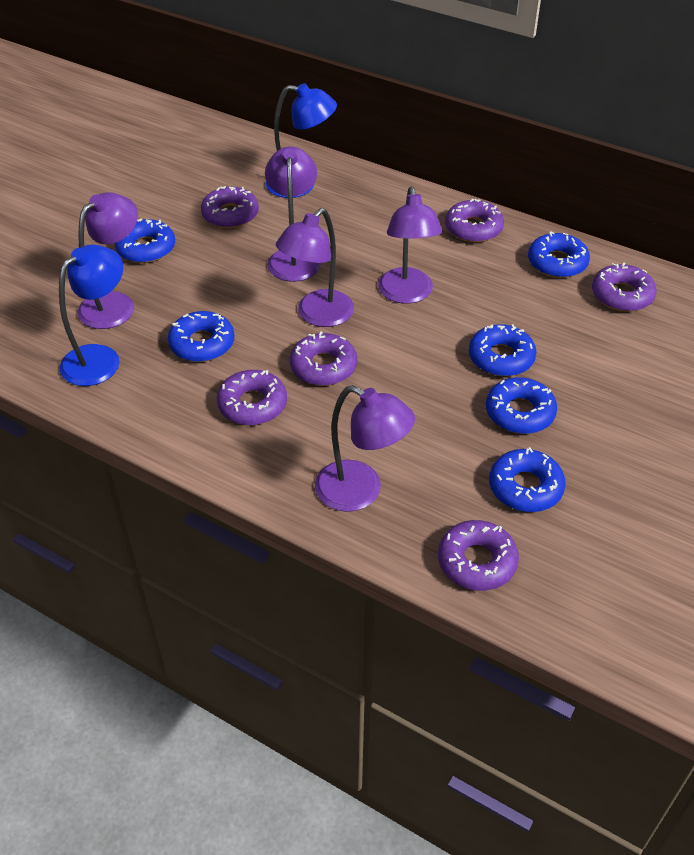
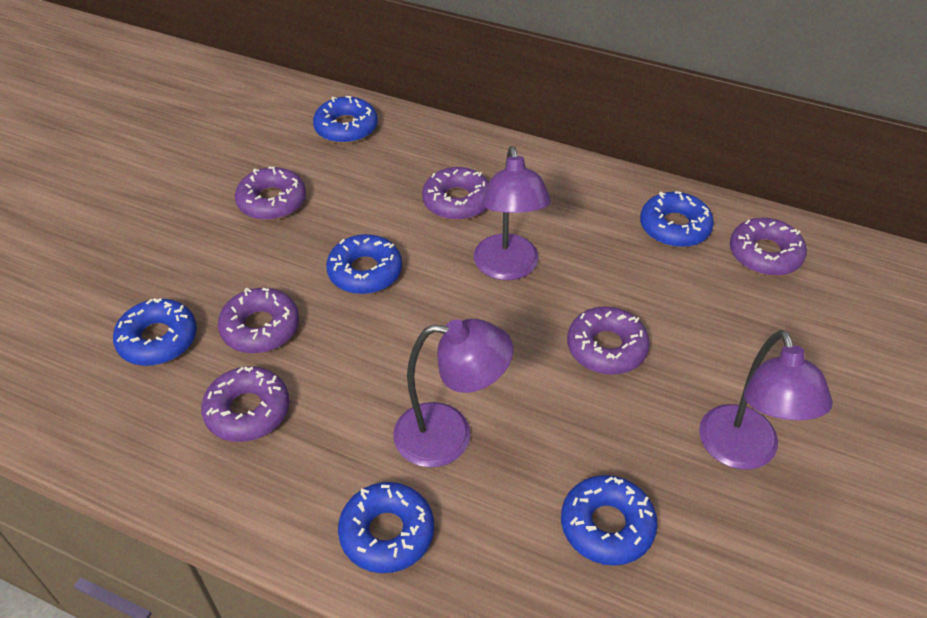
blue lamp: [59,245,123,386] [266,83,337,198] = 2 -> none = 0
purple lamp: [77,192,138,329] [265,147,321,282] [276,208,354,327] [315,385,415,512] [378,186,443,304] = 5 -> [393,319,513,468] [474,146,551,280] [699,330,833,470] = 3

